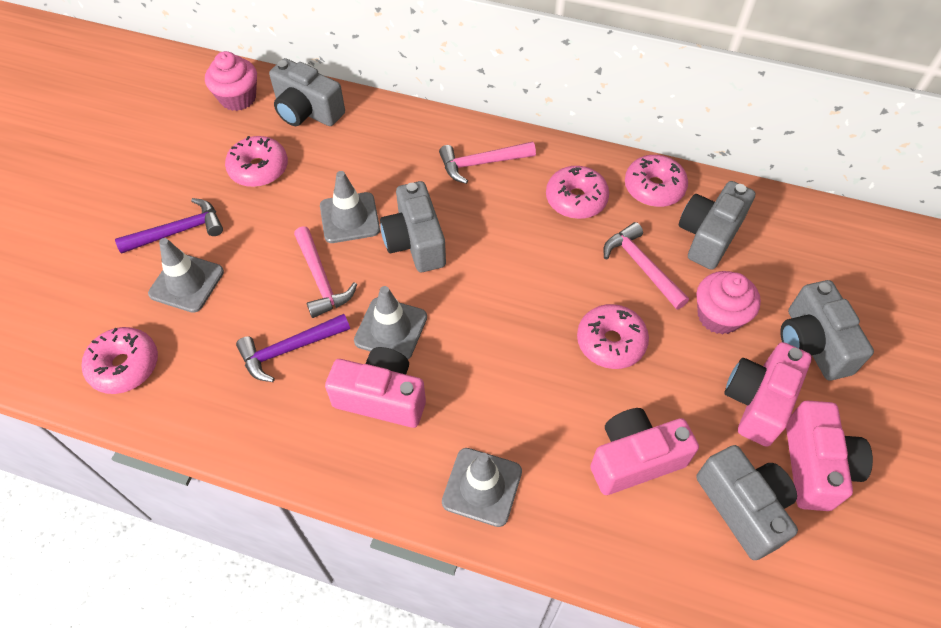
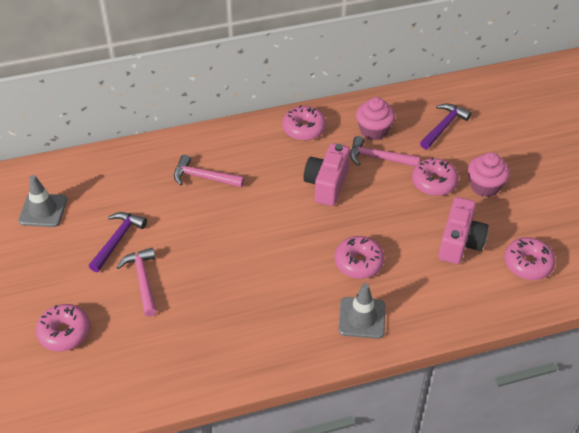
grey camera: [269,58,345,126] [380,181,446,272] [678,181,756,270] [696,445,798,560] [781,280,874,381] = 5 -> none = 0
grey traffic cone: [148,238,224,313] [320,171,380,243] [354,286,427,359] [442,448,522,527] = 4 -> [18,175,67,227] [338,284,385,339] = 2
pink camera: [325,347,426,428] [590,408,699,495] [725,342,812,447] [786,401,873,511] = 4 -> [304,143,350,206] [439,197,488,264] = 2

